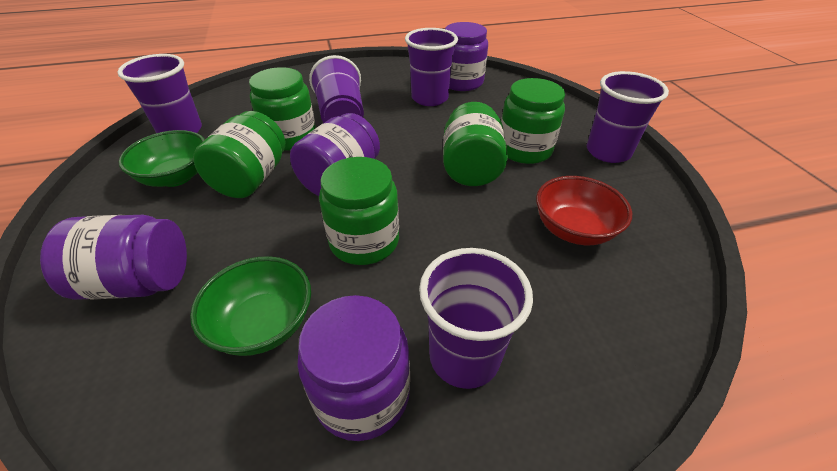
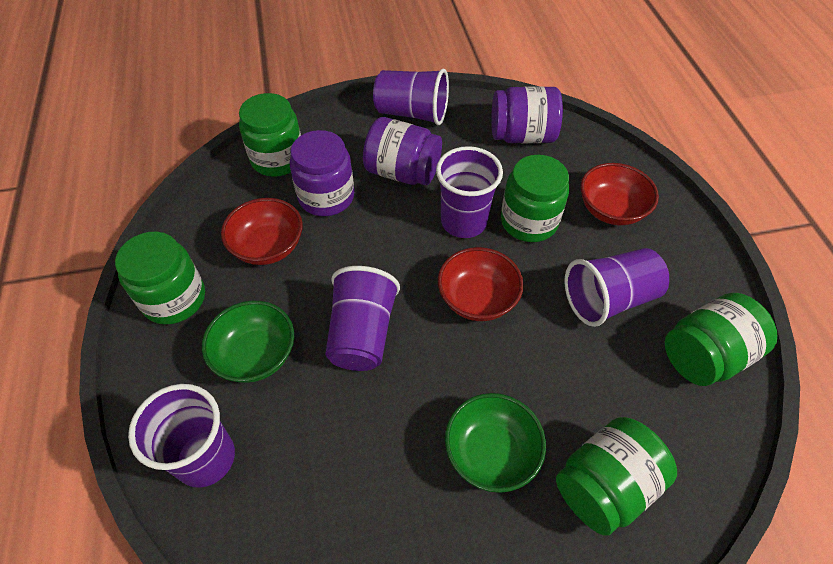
purple jar: [40,215,187,300] [290,113,380,196] [297,295,410,441] [445,22,488,91] = 4 -> [290,130,354,216] [363,117,442,185] [491,86,563,143] = 3
red bowl: [536,176,632,245] = 1 -> [221,198,303,265] [438,247,524,321] [580,163,659,225] = 3

